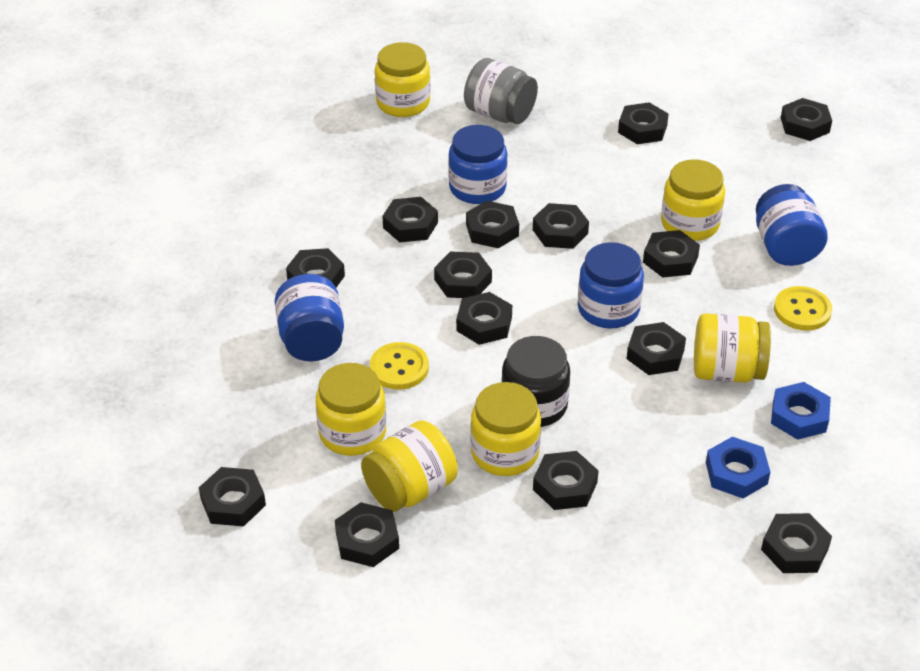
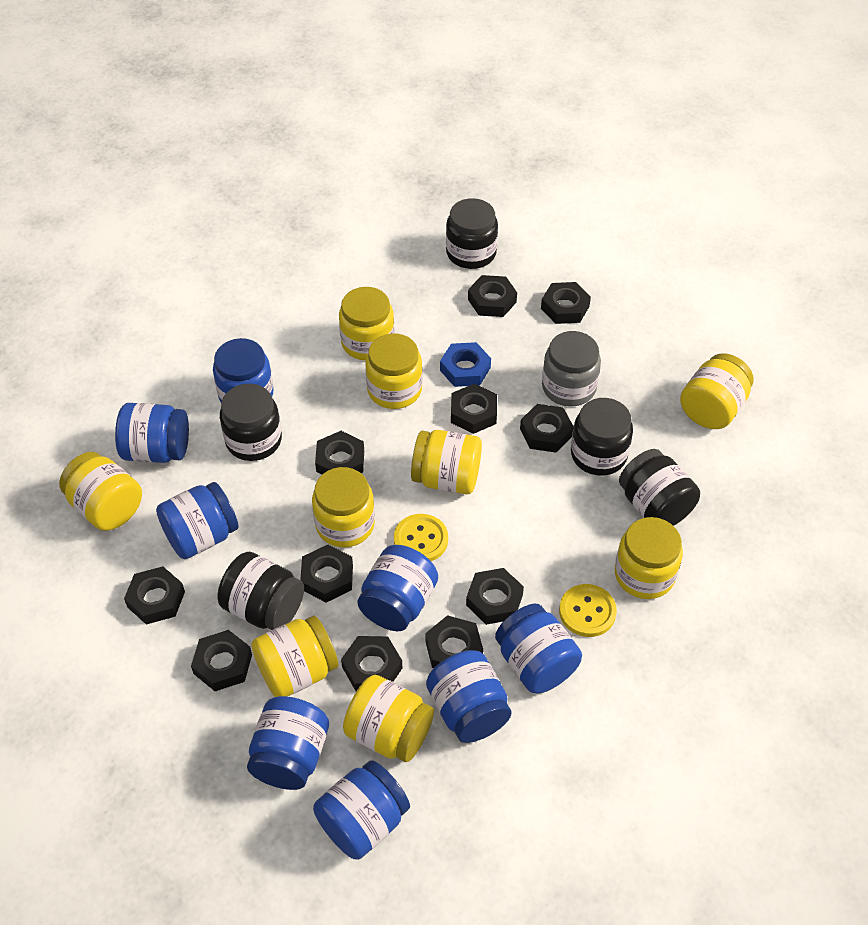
black jar: [501,336,570,427] = 1 -> [217,552,304,630] [220,384,282,461] [446,198,498,269] [571,398,633,476] [619,449,700,526] = 5
black nut: [199,467,266,527] [286,248,345,287] [335,502,399,567] [382,197,438,242] [434,251,492,298] [456,292,512,345] [466,201,519,248] [533,203,589,249] [533,451,598,510] [618,102,669,144] [627,322,686,375] [643,230,700,278] [761,513,832,573] [781,98,832,141] = 14 -> [124,567,185,624] [191,630,252,691] [300,545,353,603] [315,431,364,475] [341,636,402,691] [425,615,483,668] [451,384,497,434] [466,568,524,625] [468,275,517,317] [520,404,574,453] [541,282,591,324] = 11
blue jar: [275,274,344,362] [448,125,508,204] [578,242,644,329] [756,184,828,266] = 4 -> [115,403,189,463] [156,482,238,559] [213,338,274,402] [247,696,329,790] [313,760,410,860] [358,545,438,631] [426,650,512,743] [495,604,582,694] = 8
blue nut: [706,437,770,498] [771,382,831,440] = 2 -> [440,342,491,387] = 1
yellow jar: [316,363,386,456] [361,420,458,512] [375,42,430,117] [471,382,541,476] [661,160,725,241] [694,313,771,383] = 6 -> [59,452,142,531] [251,616,338,697] [312,467,375,547] [339,287,395,361] [343,675,434,762] [365,333,423,409] [411,430,482,494] [615,517,683,599] [680,353,754,429] = 9

